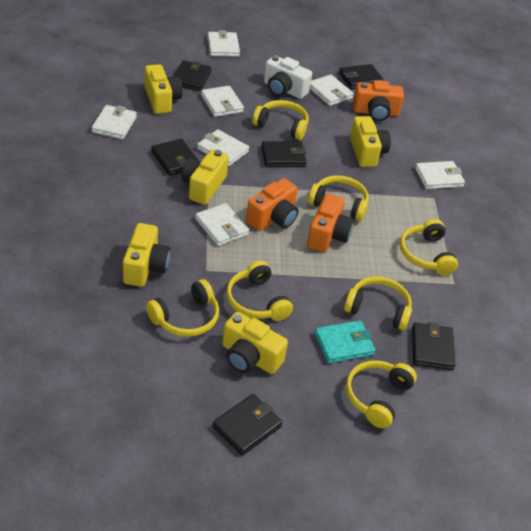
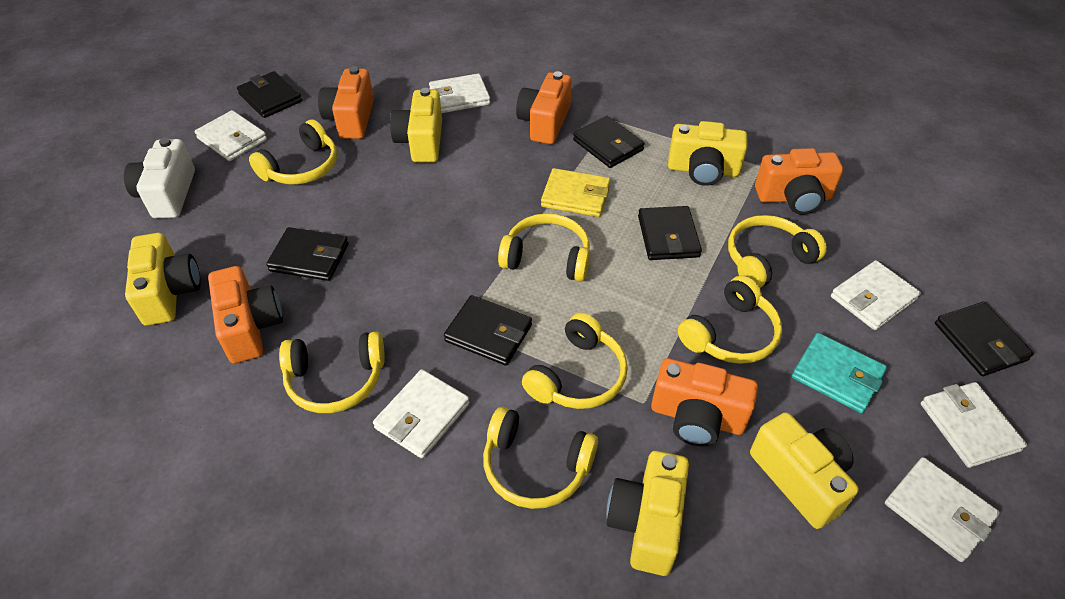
orange camera: [246,178,298,231] [307,194,354,252] [353,80,404,121] = 3 -> [208,266,283,364] [318,66,374,139] [516,71,572,144] [651,358,758,447] [755,148,843,214] = 5
white wallet: [91,105,137,140] [195,203,249,246] [197,129,249,166] [201,86,244,117] [208,30,240,57] [310,75,354,106] [415,161,465,189] = 7 -> [195,110,267,161] [373,369,470,459] [429,73,490,113] [831,260,921,330] [885,457,1000,562] [921,382,1027,468] = 6
yellow wallet: none = 0 -> [541,168,610,217] = 1

